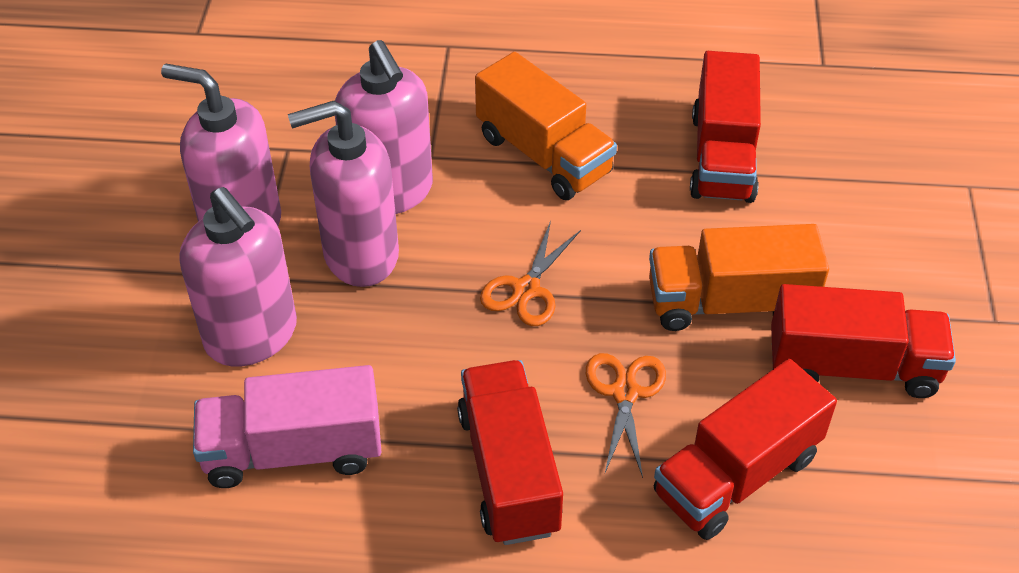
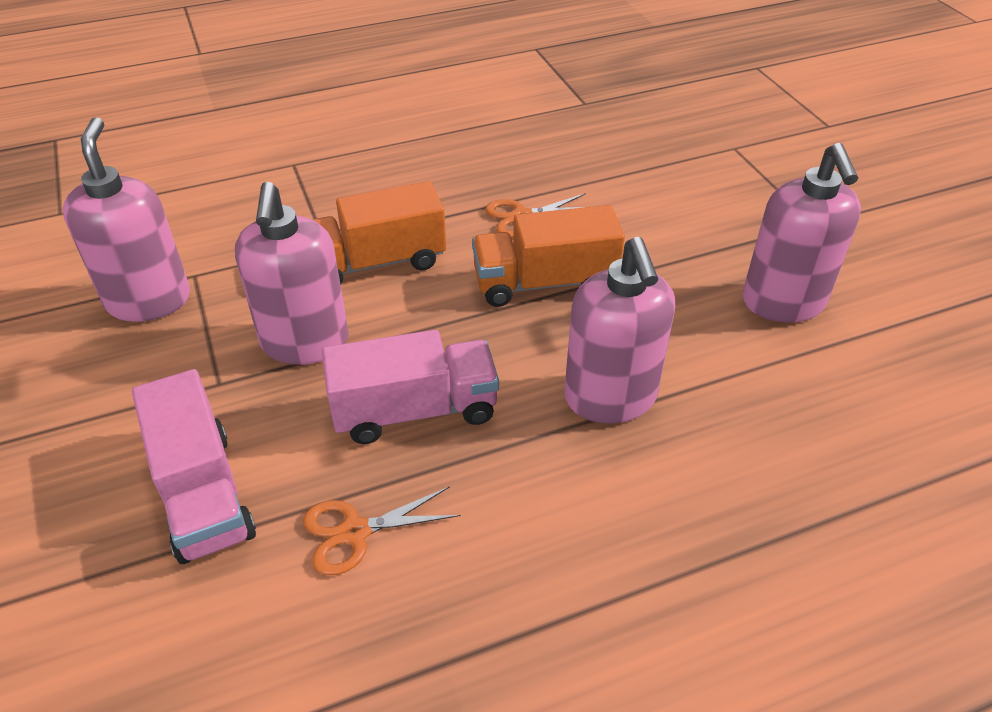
pink truck: [193,365,381,488] = 1 -> [132,369,256,564] [322,330,499,444] = 2
red truck: [457,360,563,545] [653,359,837,540] [690,51,761,203] [771,284,956,398] = 4 -> none = 0

